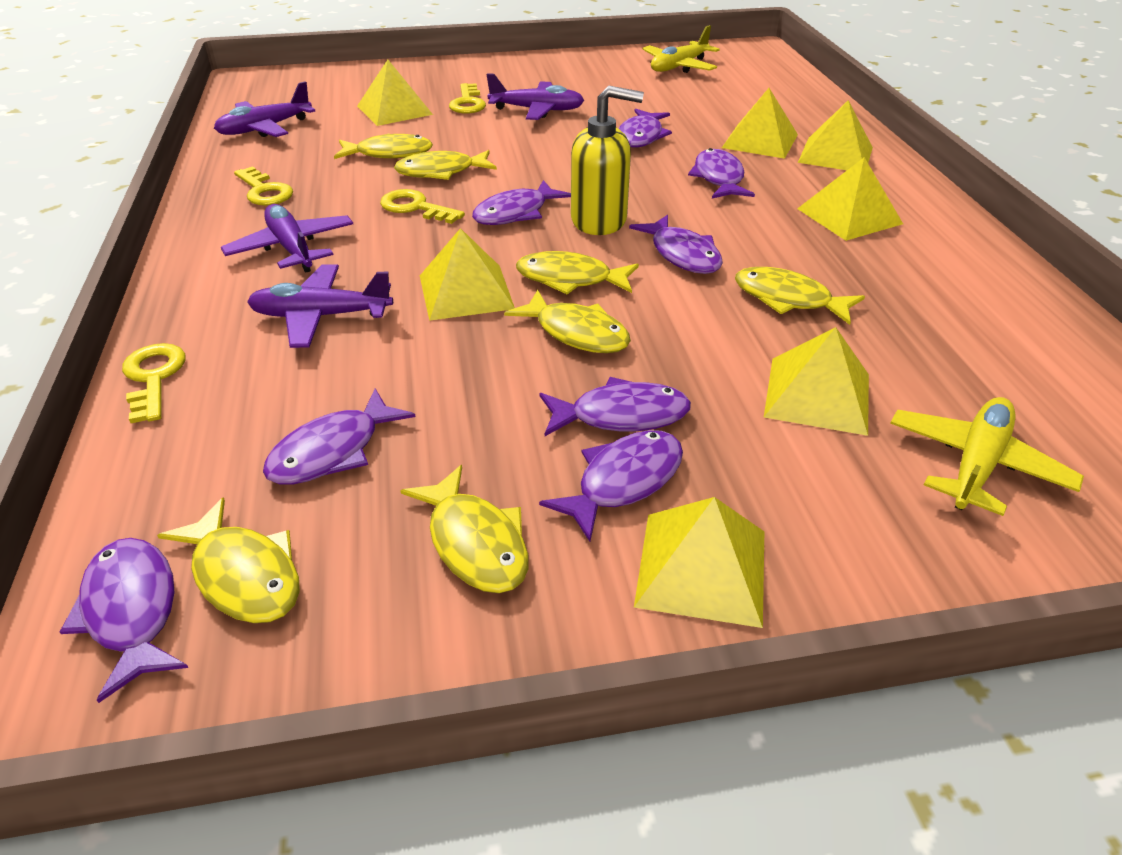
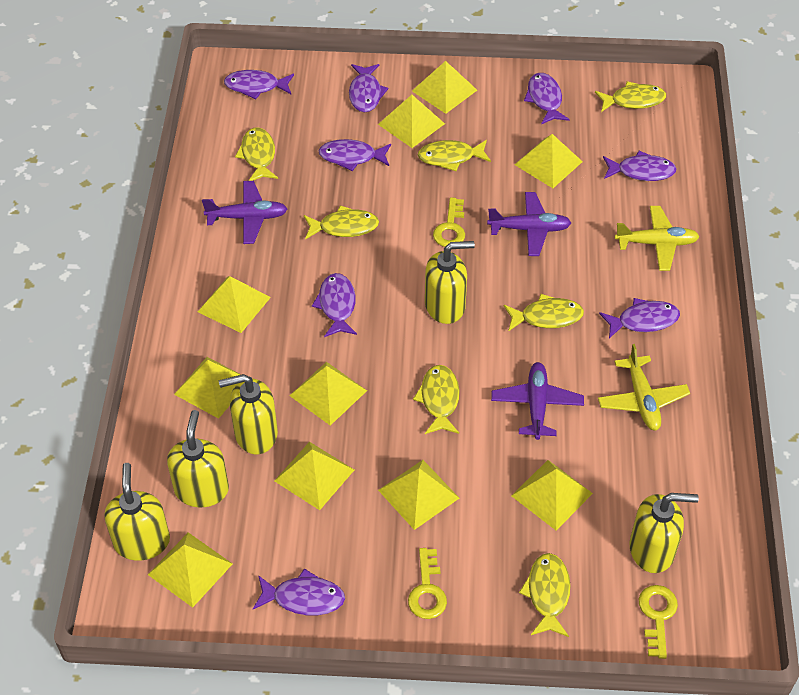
purple plane: [214,81,315,137] [221,204,353,273] [247,264,393,348] [487,73,584,120] = 4 -> [202,181,287,244] [487,192,571,256] [491,362,584,440] = 3
yellow key: [122,343,186,423] [234,166,293,206] [380,189,465,224] [449,83,486,114] = 4 -> [408,548,447,619] [433,197,465,247] [639,585,678,659] = 3
yellow pyramid: [357,60,433,126] [420,228,515,321] [634,497,764,628] [722,88,798,159] [764,327,869,436] [797,157,903,241] [798,100,873,170] = 7 -> [148,532,232,608] [174,357,241,419] [198,276,271,333] [274,442,354,510] [289,362,367,426] [378,95,445,148] [378,460,459,530] [412,61,477,114] [511,460,593,530] [515,134,583,188] = 10
yellow soap dispenser: [571,86,644,235] = 1 -> [104,463,170,561] [167,410,229,507] [219,374,278,454] [425,241,475,324] [630,493,699,573] = 5

